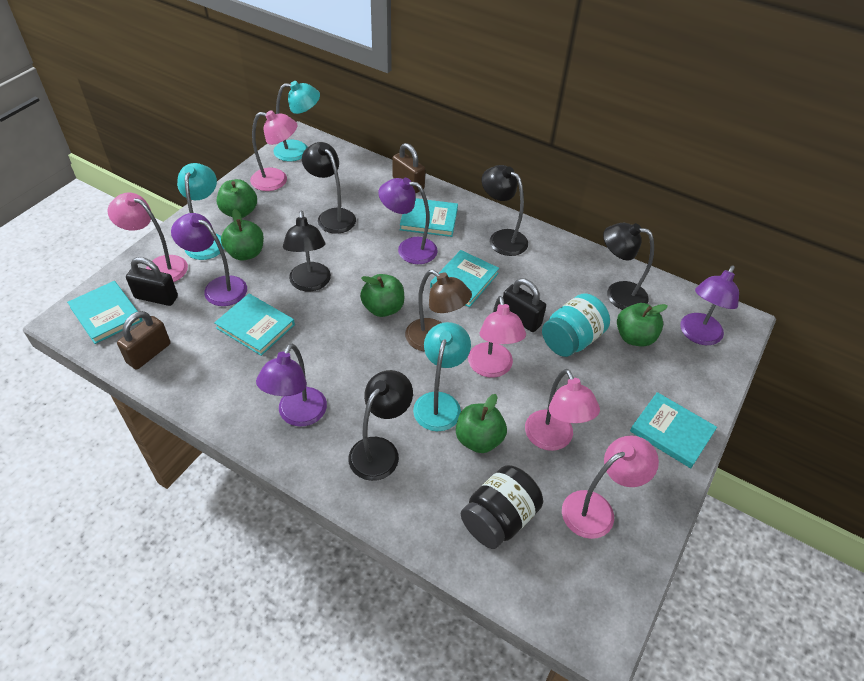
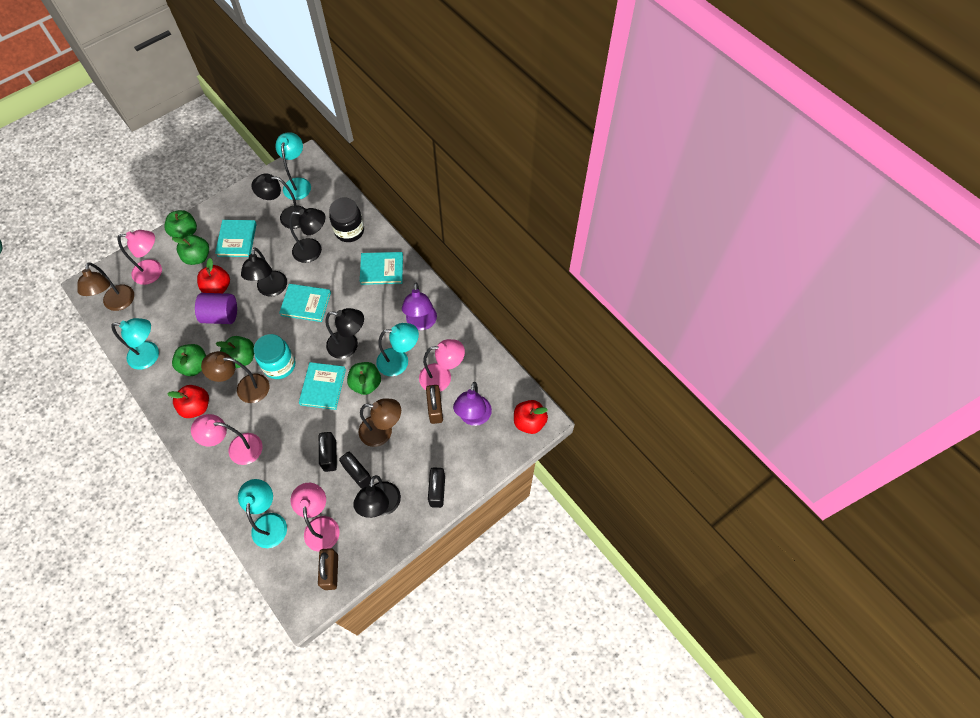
black padlock: [126,257,178,306] [503,278,546,332] = 2 -> [319,432,337,472] [339,452,371,489] [428,467,445,508] = 3
brown lamp: [405,270,472,352] = 1 -> [77,262,134,311] [201,351,269,403] [359,398,401,447] = 3
pink lamp: [108,192,188,282] [250,110,298,191] [468,296,526,378] [525,369,600,451] [562,436,659,539] = 5 -> [118,230,162,285] [191,414,262,465] [291,483,340,552] [419,339,465,392] = 4
purple cylinder: none = 0 -> [195,293,237,324] = 1
purple lamp: [171,213,247,306] [256,343,327,426] [379,178,438,264] [680,265,739,345] = 4 -> [402,283,437,330] [453,382,492,426] = 2
red apple: none = 0 -> [167,385,209,418] [197,258,230,293] [514,400,548,434] = 3
turquoise book: [67,281,143,344] [214,294,295,356] [400,198,458,237] [430,250,499,307] [630,392,717,468] = 5 -> [215,220,257,257] [279,284,331,322] [299,362,346,410] [360,252,403,285] = 4
turquoise lamp: [177,163,224,260] [273,81,320,161] [413,322,471,431] = 3 -> [111,318,159,370] [238,479,287,548] [275,132,311,200] [376,323,419,376] = 4

